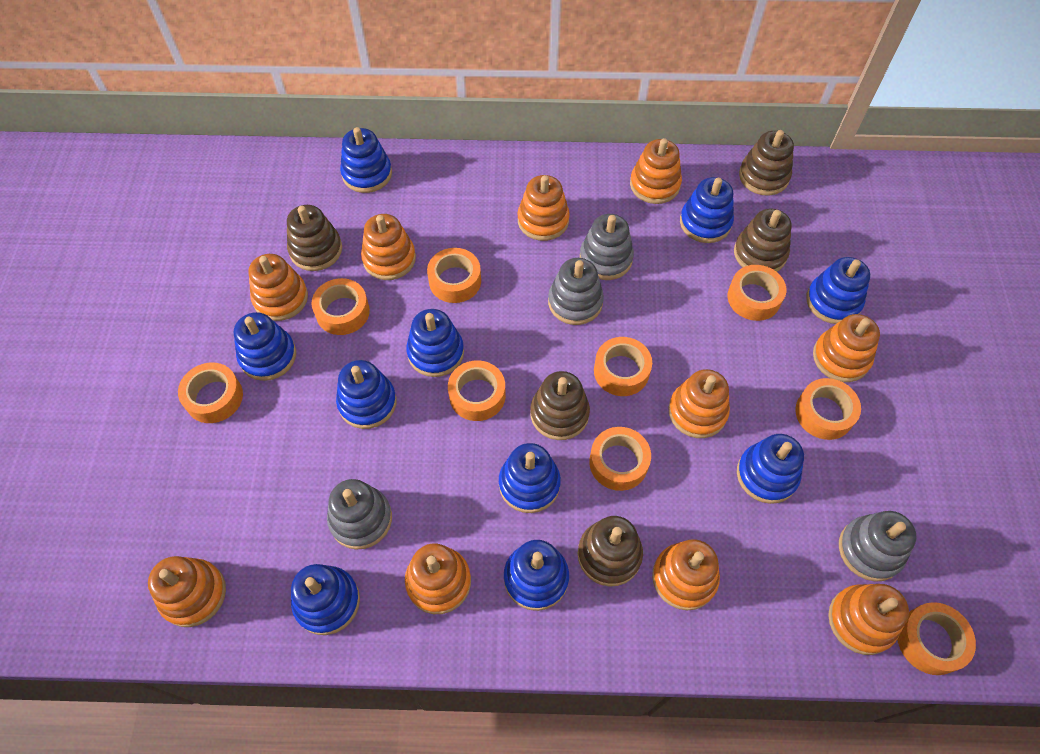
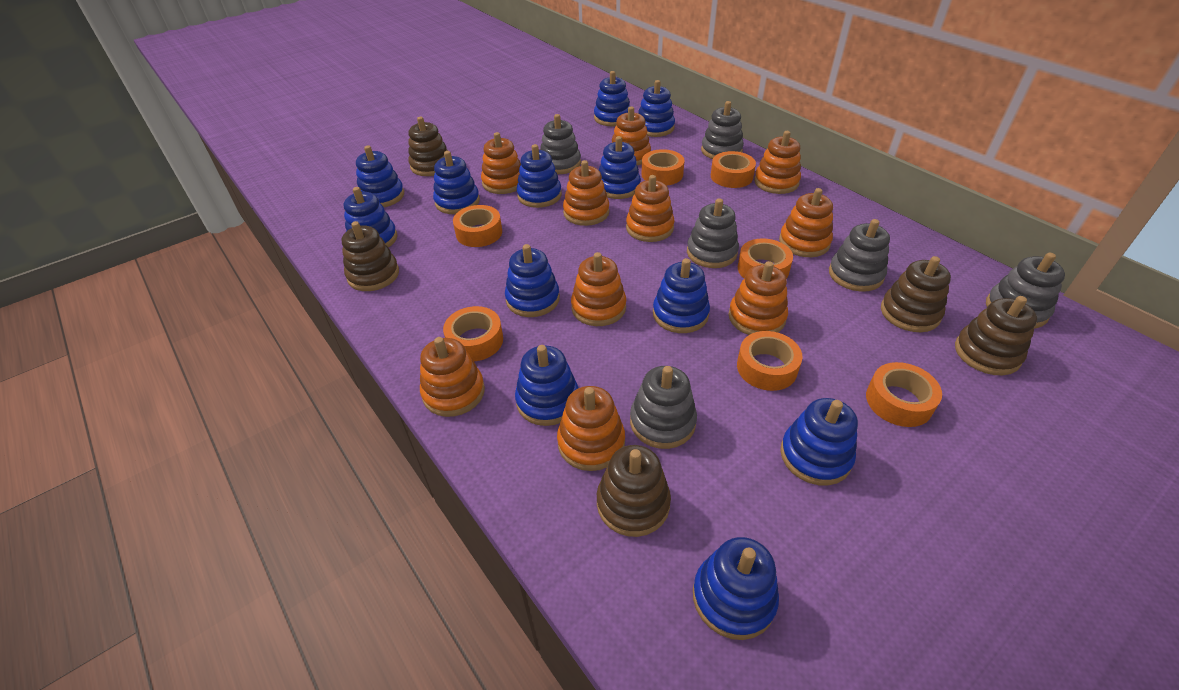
blue stacking toy: [234,312,296,381] [291,564,360,635] [336,360,397,429] [340,127,392,193] [406,309,464,377] [499,443,561,513] [504,540,569,611] [680,177,734,243] [737,434,804,504] [806,257,870,324] = 10 -> [344,187,397,248] [356,146,404,207] [433,151,480,214] [505,244,560,317] [515,345,578,426] [517,144,562,208] [594,71,630,126] [599,136,641,199] [638,80,675,137] [653,258,710,333] [693,537,779,640] [780,398,858,486] = 12
grey stacking toy: [327,479,392,550] [548,258,604,325] [580,214,634,280] [839,511,916,582] = 4 -> [540,114,581,174] [630,366,697,449] [687,198,739,268] [701,101,744,159] [829,219,890,292] [986,253,1065,329] = 6
orange tape: [178,363,243,423] [311,278,370,335] [427,248,481,303] [448,360,506,421] [589,427,651,491] [594,337,652,396] [727,265,786,321] [795,378,861,440] [897,602,976,675] = 9 -> [443,306,503,361] [453,205,502,247] [641,149,684,186] [711,151,756,188] [737,331,803,391] [738,238,793,279] [866,362,942,427] = 7

